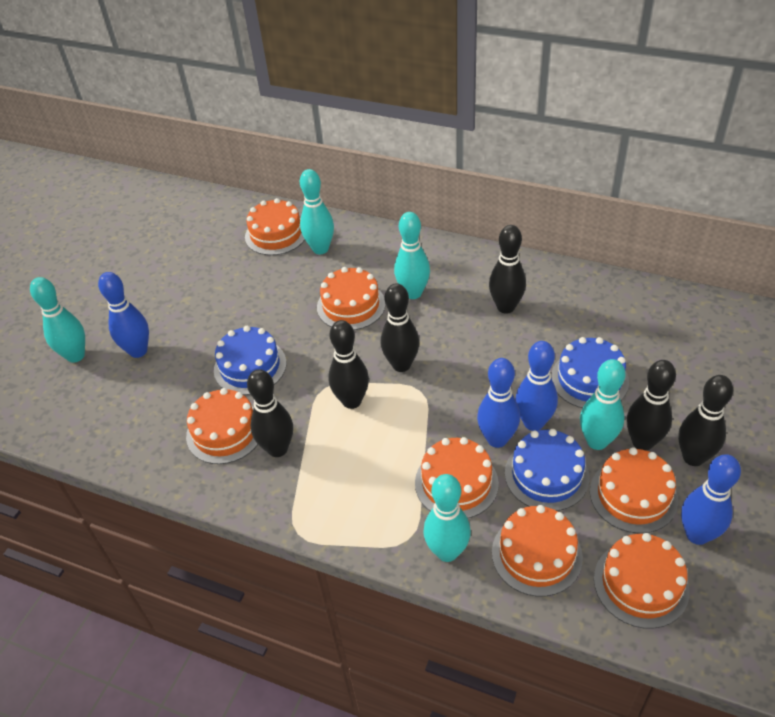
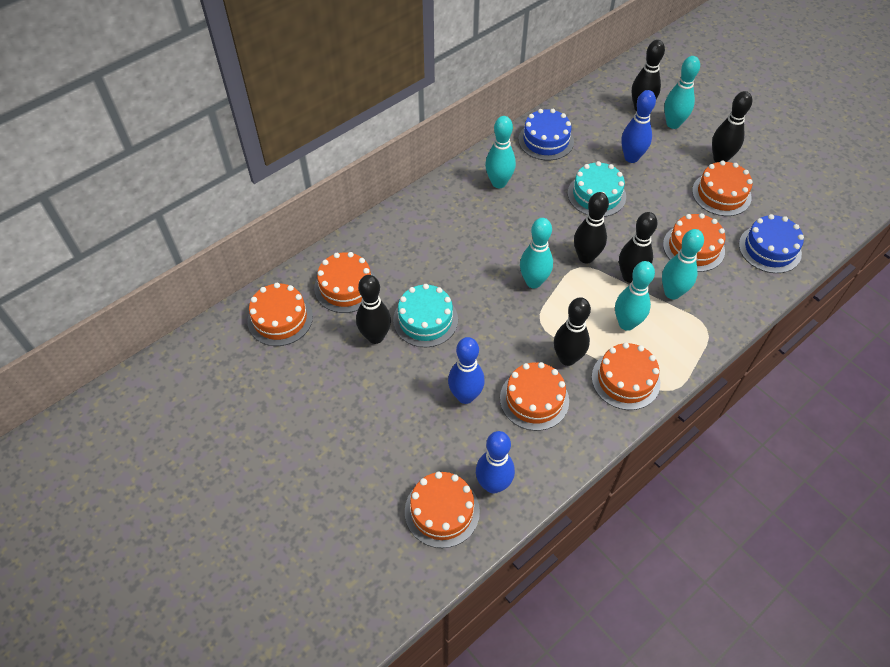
blue bowling pin: [98,272,149,358] [477,358,520,448] [515,341,558,431] [681,454,741,545] = 4 -> [448,337,485,404] [476,431,515,494] [621,90,656,163] = 3
blue cake: [214,326,286,395] [505,429,590,511] [551,337,629,408] = 3 -> [519,109,574,161] [739,214,804,273] = 2
turquoise cake: none = 0 -> [393,284,458,347] [568,161,626,217] = 2

